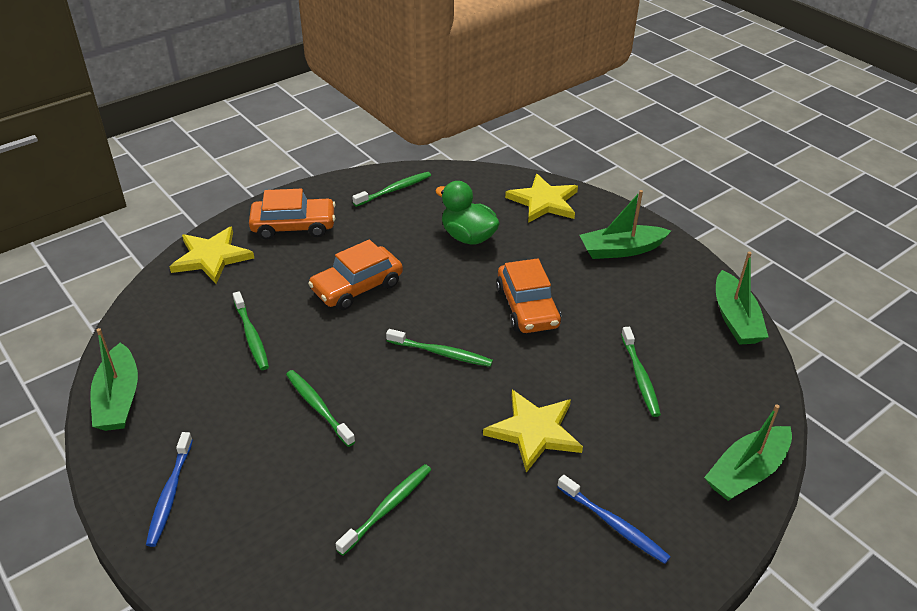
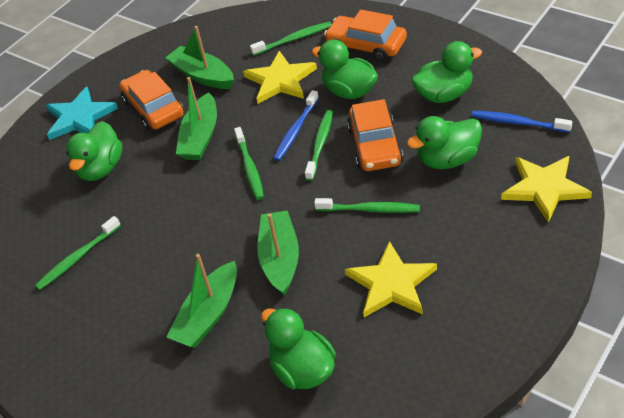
green duck: [435,181,500,245] = 1 -> [66,121,122,181] [261,307,336,389] [312,39,378,99] [407,116,482,169] [411,41,482,103] = 5
green toothbrush: [233,291,269,370] [286,370,355,447] [336,464,431,556] [352,172,431,207] [386,329,493,367] [621,327,661,417] = 6 -> [35,216,121,290] [234,127,264,200] [250,22,332,55] [305,110,333,181] [314,198,420,213] = 5
turquoise star: none = 0 -> [46,87,118,140] = 1

